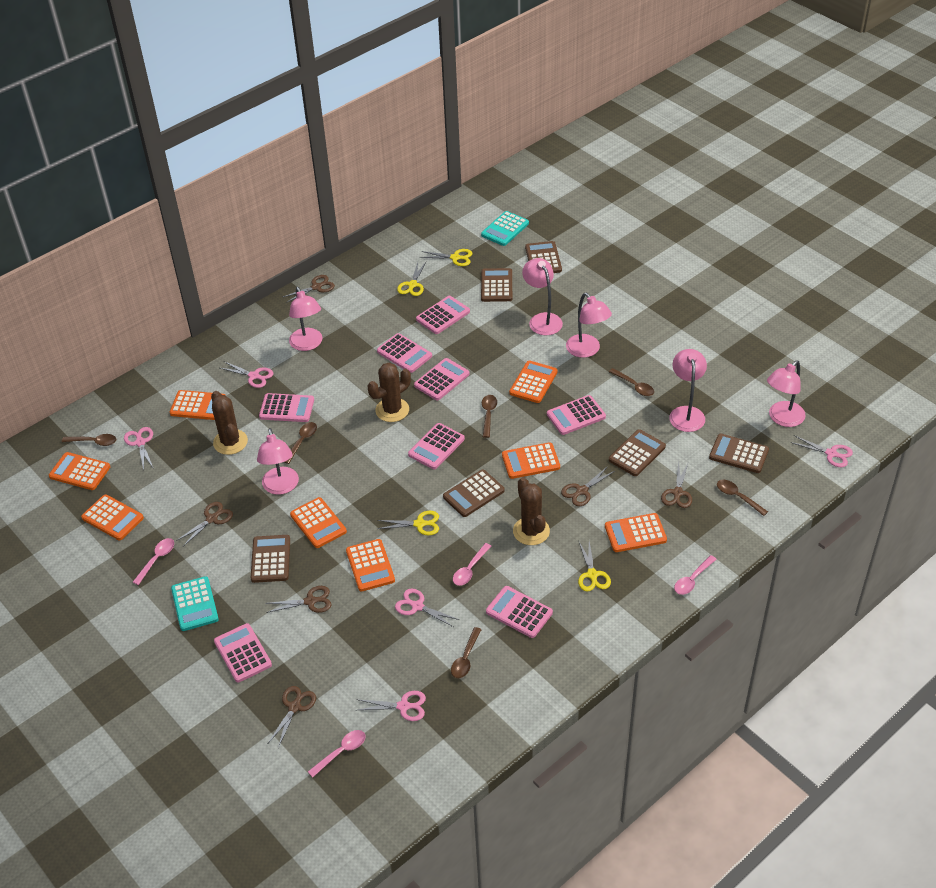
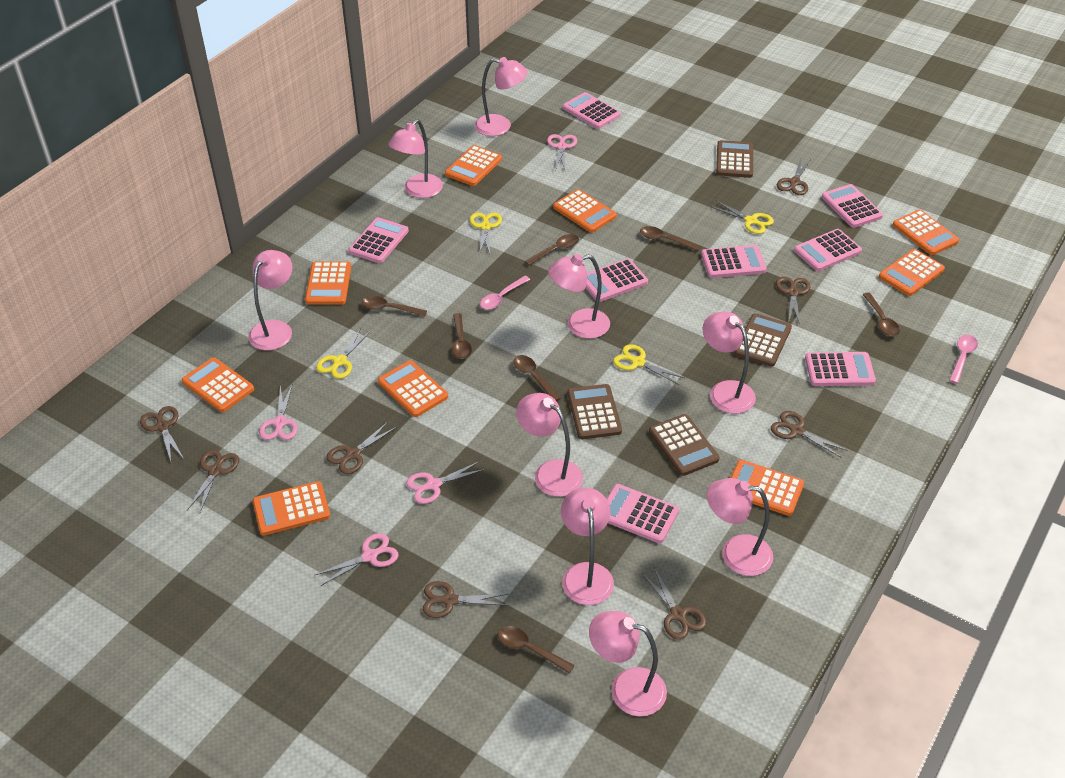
brown cactus: [211,391,248,455] [368,363,411,422] [513,477,550,545] = 3 -> none = 0
brown calculator: [251,535,290,583] [443,470,505,517] [481,268,512,302] [525,241,562,273] [609,429,666,476] [709,434,769,473] = 6 -> [567,384,622,439] [649,414,719,476] [716,140,753,178] [734,313,792,367] = 4
brown scissors: [176,502,233,546] [265,586,331,613] [268,686,316,748] [283,275,335,303] [561,466,615,506] [661,461,692,508] = 6 -> [140,406,184,461] [187,450,239,512] [326,422,397,474] [423,581,509,618] [642,568,707,640] [771,411,846,458] [776,276,811,324] [777,159,811,195] = 8
brown spoon: [62,434,116,446] [284,422,317,464] [451,627,482,678] [482,395,497,438] [609,368,654,396] [717,480,768,516] = 6 -> [362,296,427,316] [452,313,472,359] [498,626,575,674] [513,355,561,401] [525,234,579,265] [640,226,700,251] [862,292,900,336] = 7
orange calculator: [49,452,110,490] [81,494,144,540] [170,390,226,420] [290,497,347,548] [346,539,395,592] [502,442,560,479] [509,361,558,403] [605,513,667,552] = 8 -> [182,357,254,412] [253,481,330,536] [305,261,351,305] [378,360,448,417] [445,145,502,186] [553,189,617,233] [730,460,804,516] [879,249,945,296] [893,210,959,255] = 9
pink lamp: [257,428,299,495] [289,287,322,351] [522,258,563,335] [566,293,612,358] [669,349,707,432] [767,360,806,427] = 6 -> [248,250,293,350] [388,119,443,198] [475,57,528,136] [516,393,583,497] [548,254,610,339] [561,487,614,605] [589,611,667,716] [702,311,756,414] [707,478,773,576] = 9
pink scissors: [124,427,154,471] [220,361,273,388] [358,691,426,721] [395,589,459,627] [790,435,853,467] = 5 -> [259,385,298,440] [315,533,399,586] [406,461,486,504] [547,134,577,170] = 4
pink spoon: [133,538,174,585] [308,730,366,777] [453,543,491,586] [674,555,717,595] = 4 -> [480,276,530,310] [949,335,978,384] = 2
turquoise calculator: [171,576,219,631] [481,211,529,246] = 2 -> none = 0

